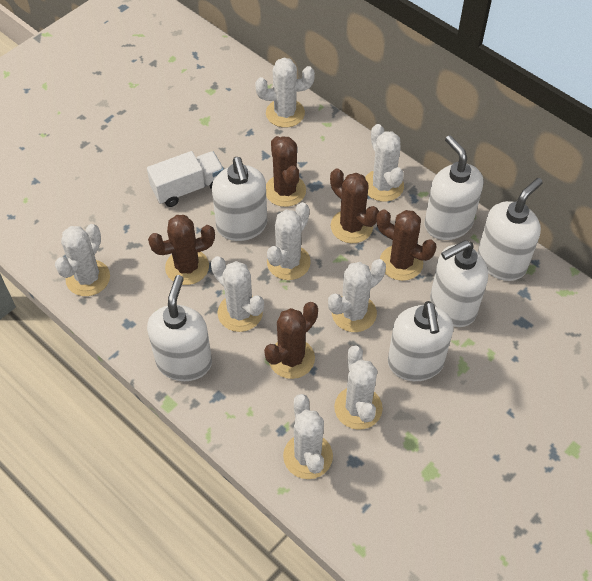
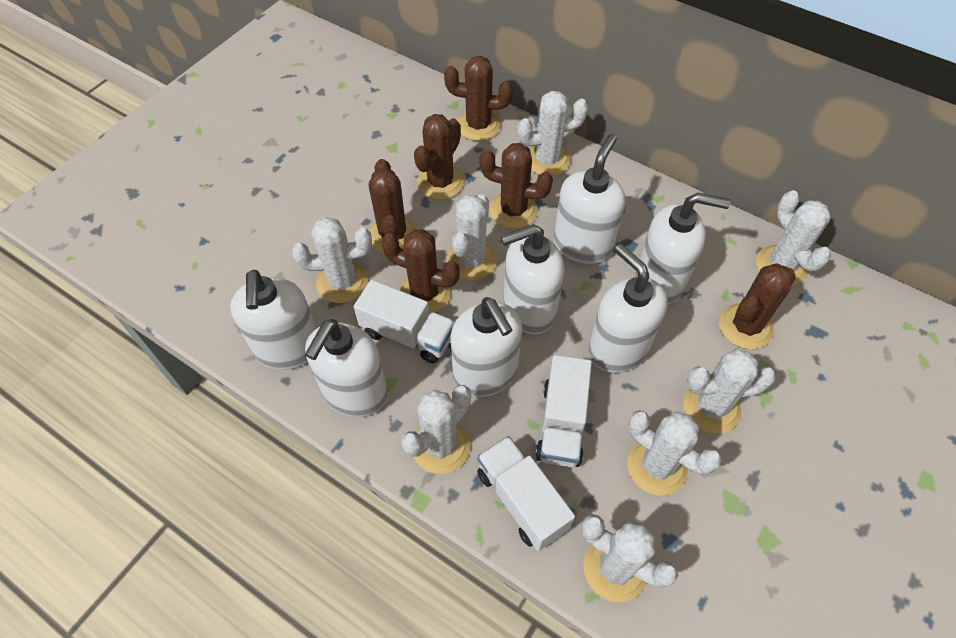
brown cactus: [148,215,215,285] [264,302,318,379] [266,136,306,207] [330,168,379,243] [377,209,436,281] = 5 -> [369,159,417,254] [381,229,460,314] [414,114,464,200] [444,56,513,141] [479,143,553,229] [719,263,796,349] = 6
white soap dispenser: [147,275,212,381] [212,157,267,241] [388,301,453,381] [424,135,483,240] [430,240,488,327] [478,178,543,281] = 6 -> [230,270,317,370] [305,319,388,417] [450,297,522,397] [501,224,564,335] [554,134,626,264] [588,244,668,373] [635,193,731,305] = 7
white truck: [147,151,224,207] = 1 -> [354,280,455,363] [477,436,575,551] [535,355,592,467] = 3

